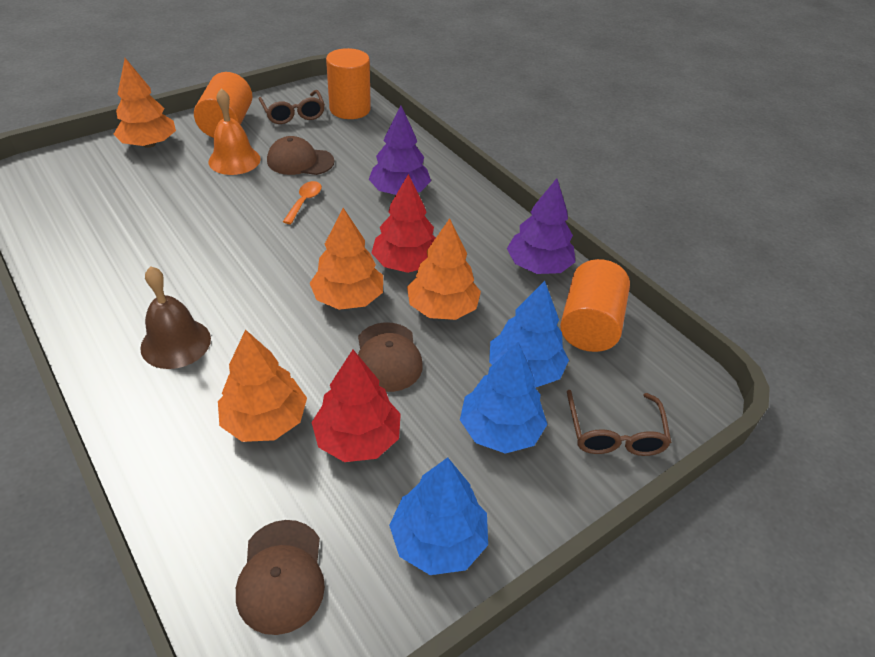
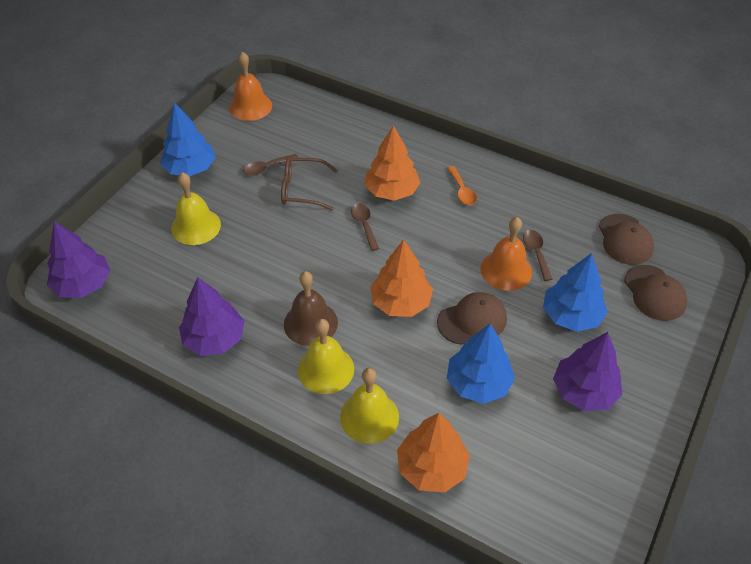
brown glasses: [259,90,325,124] [567,390,672,456] = 2 -> [281,157,338,210] = 1
brown spoon: none = 0 -> [243,154,299,176] [351,203,379,251] [523,230,552,281] = 3
orange bell: [208,88,261,175] = 1 -> [229,52,272,121] [481,217,532,291] = 2
orange cylinder: [194,72,253,138] [326,48,371,119] [560,259,630,352] = 3 -> none = 0
orange tree: [114,58,176,148] [218,329,307,442] [310,208,383,310] [407,218,481,320] = 4 -> [364,125,421,201] [370,239,433,317] [397,413,470,492] = 3
purple tree: [369,106,431,195] [507,178,575,274] = 2 -> [47,221,110,298] [179,277,245,356] [553,332,623,411] = 3
red tree: [312,350,401,462] [371,174,436,273] = 2 -> none = 0
yellow bell: none = 0 -> [171,172,221,245] [298,319,354,394] [340,368,399,444] = 3

